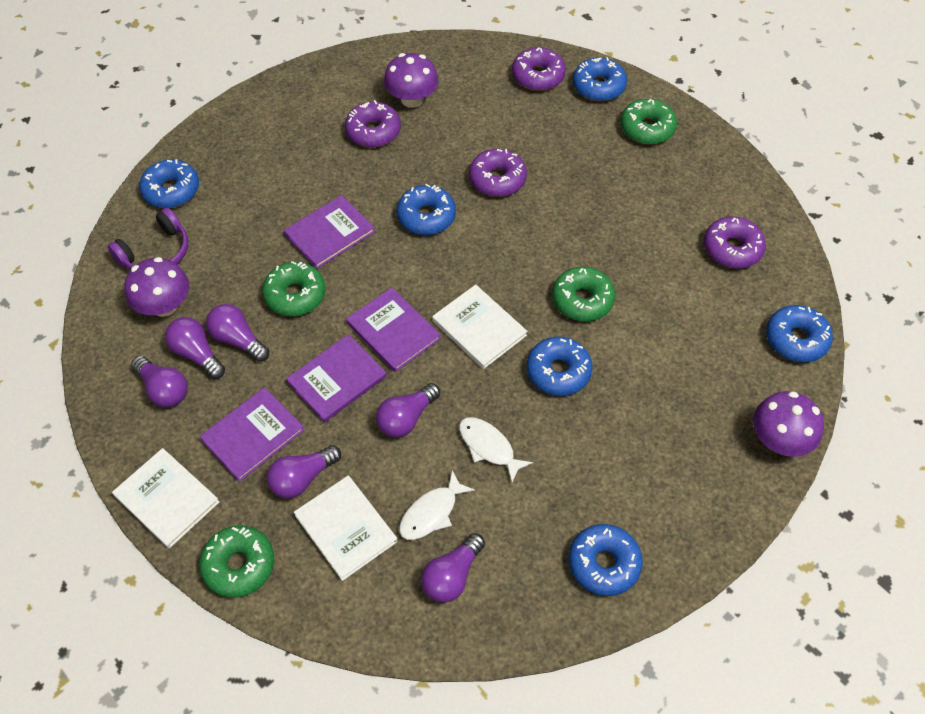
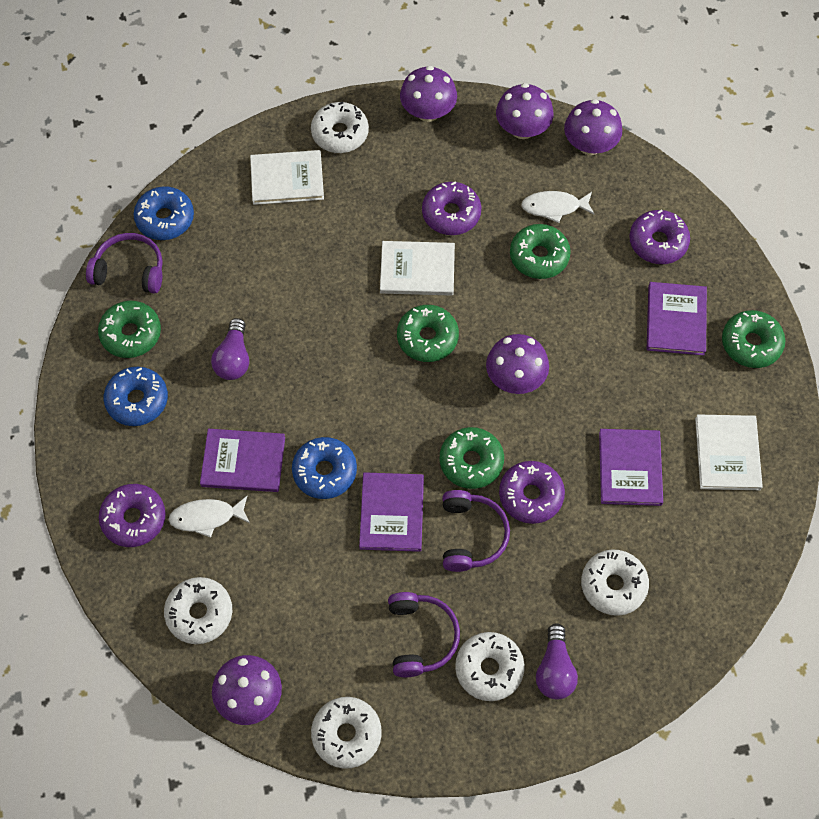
blue donut: [139,159,199,208] [397,184,456,235] [527,337,593,396] [568,524,643,596] [573,57,627,101] [766,305,833,362] = 6 -> [104,367,168,426] [134,186,194,240] [292,437,357,499] = 3
green donut: [199,525,274,598] [262,261,325,316] [552,266,615,322] [620,99,677,144] = 4 -> [98,301,161,358] [397,305,459,362] [440,427,504,489] [510,224,571,279] [722,310,785,368] = 5
purple headphones: [108,208,188,270] = 1 -> [86,233,163,294] [388,592,460,677] [442,490,510,572] = 3
purple light bulb: [131,356,188,408] [165,317,225,379] [206,304,269,362] [267,445,341,499] [376,383,440,438] [421,533,485,603] = 6 -> [211,318,249,380] [536,623,578,699] = 2
purple mushroom: [124,257,189,317] [384,53,439,108] [753,391,824,457] = 3 -> [212,655,282,725] [400,66,457,122] [486,334,549,394] [496,83,554,139] [564,99,622,155] = 5
white donut: none = 0 -> [164,577,232,644] [311,101,369,153] [311,697,382,769] [455,632,525,701] [581,549,649,616] = 5

